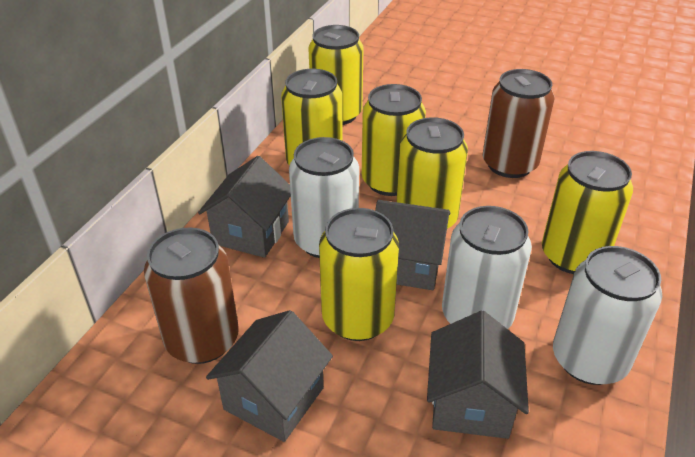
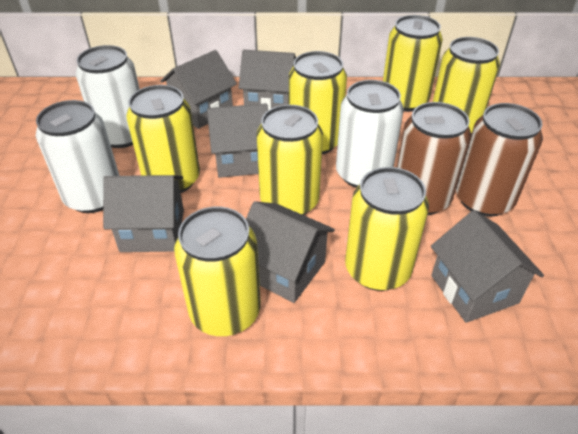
grey house: [198,156,291,258] [206,310,333,442] [375,200,450,290] [427,311,529,439] = 4 -> [103,175,184,252] [160,50,237,129] [207,103,268,178] [238,50,296,110] [246,201,335,303] [431,210,544,323] = 6
yellow can: [281,69,342,166] [308,25,363,125] [319,208,399,341] [362,84,426,196] [397,117,468,229] [542,151,633,274] = 6 -> [126,85,200,193] [174,207,261,336] [256,105,323,215] [289,51,347,154] [345,167,429,291] [383,15,443,112] [433,37,500,134] = 7

